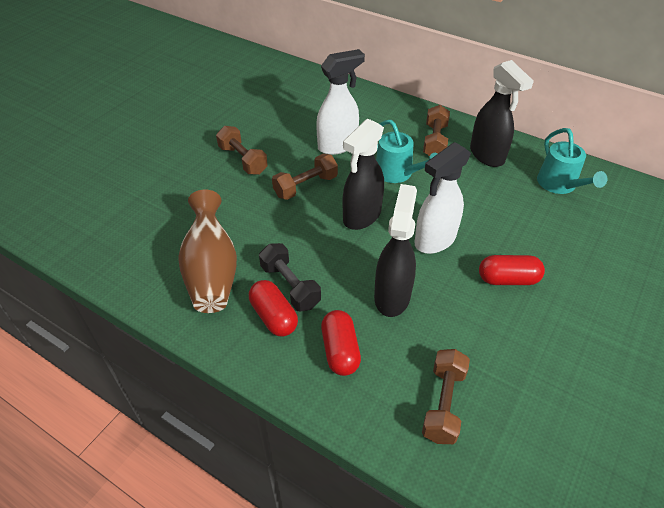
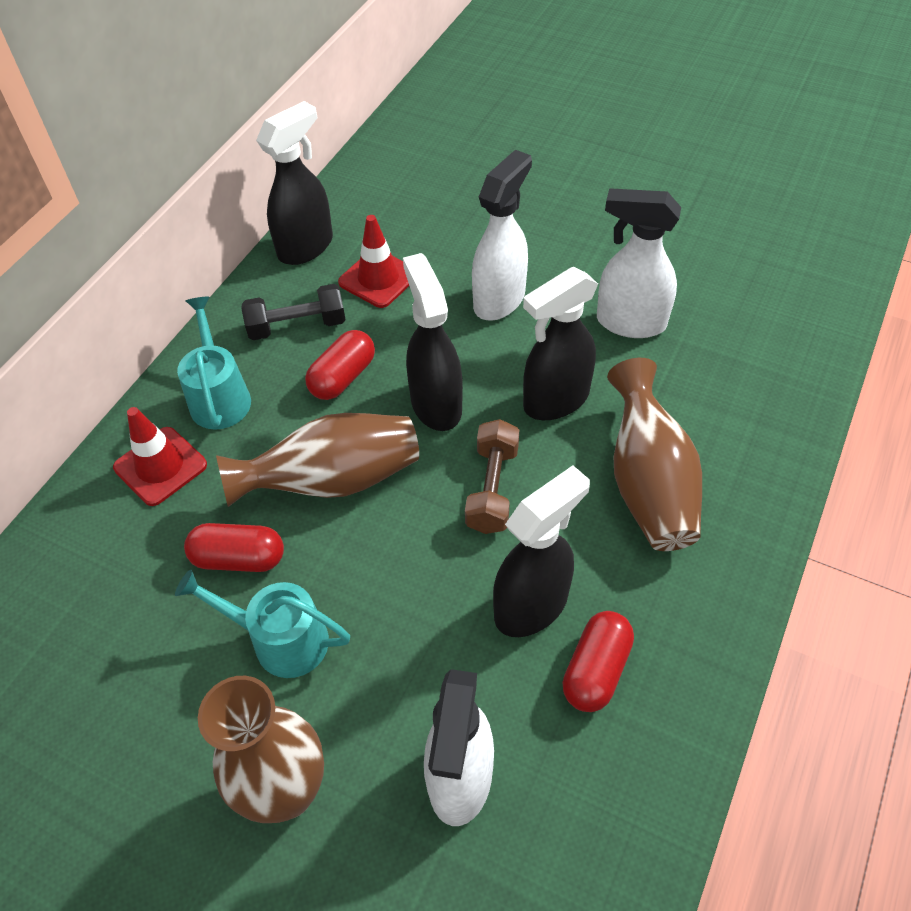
black spray bottle: [343,118,384,230] [374,184,417,317] [470,60,534,167] = 3 -> [256,101,333,265] [403,253,463,431] [493,466,590,637] [523,267,598,420] = 4
brown dumbbell: [216,126,268,175] [272,154,338,200] [422,349,470,444] [423,105,450,156] = 4 -> [465,419,519,534] = 1
brown vase: [178,190,237,313] = 1 -> [198,676,324,823] [216,413,419,507] [607,358,702,551] = 3
red traffic cone: none = 0 -> [113,407,207,506] [338,215,409,308] = 2
white spray bottle: [316,49,365,155] [415,142,471,254] = 2 -> [424,669,494,826] [472,150,532,321] [597,188,681,338] = 3

